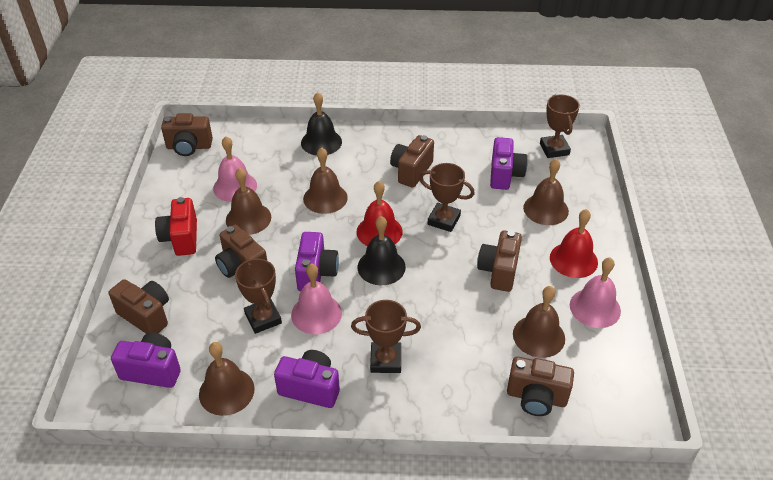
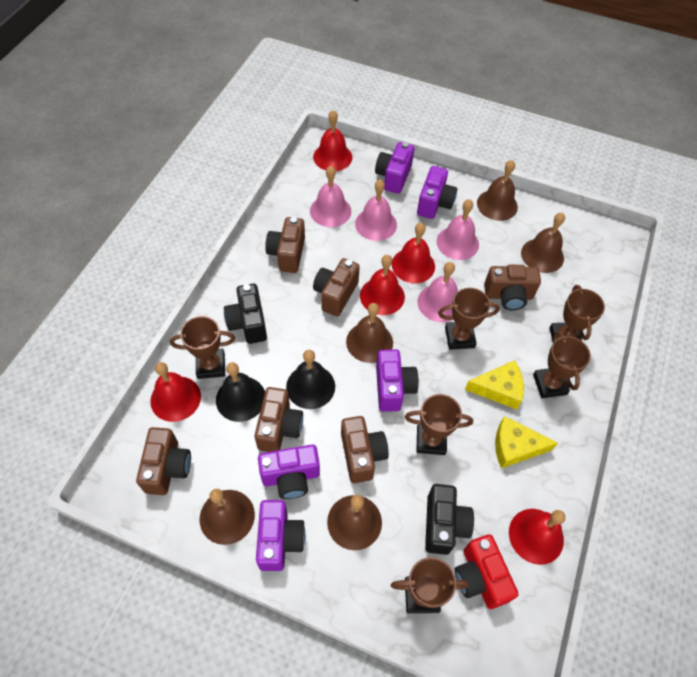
black camera: none = 0 -> [224,284,267,344] [425,484,474,555] = 2
brown trophy: [235,258,282,334] [351,300,421,373] [419,163,475,232] [540,94,580,158] = 4 -> [170,316,235,379] [391,557,469,613] [405,394,473,455] [438,288,500,350] [533,331,591,398] [550,285,605,341] = 6
pink bell: [213,136,257,202] [291,263,342,334] [570,257,621,328] = 3 -> [310,166,351,227] [355,180,397,241] [417,262,458,322] [437,199,479,260] = 4
purple camera: [111,332,181,388] [274,350,340,408] [295,232,339,291] [490,137,528,190] = 4 -> [256,500,305,571] [258,445,320,499] [375,142,414,194] [376,349,419,412] [417,166,457,219] = 5
red bell: [357,181,403,246] [550,209,598,278] = 2 -> [150,362,201,422] [313,110,352,171] [360,255,405,315] [392,223,435,283] [509,509,565,565] = 5
yellow cheese: none = 0 -> [465,360,524,410] [495,416,558,469] = 2

